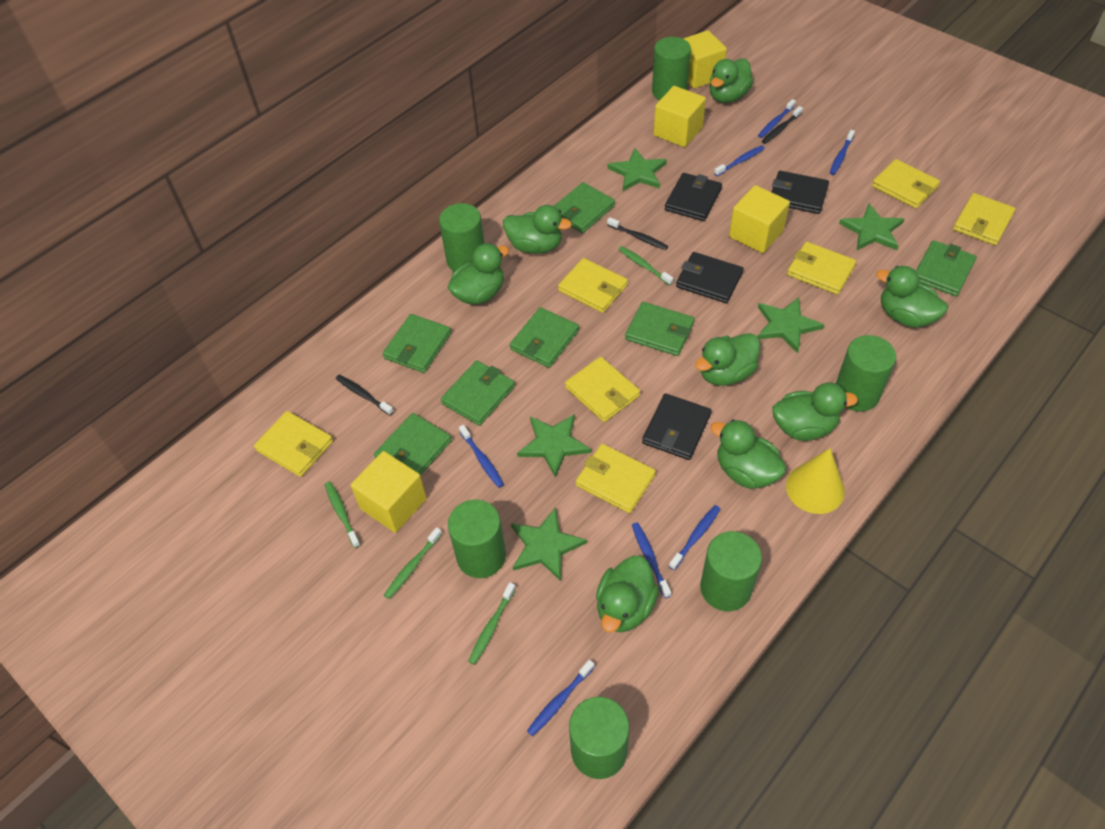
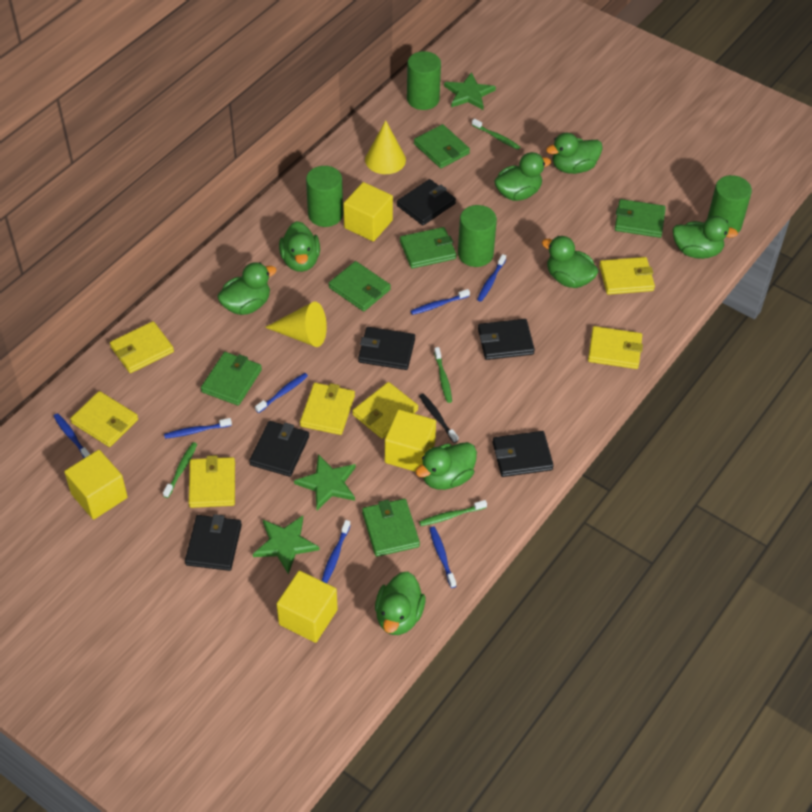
black toothbrush: [336,375,394,415] [607,217,668,250] [762,106,803,144] = 3 -> [419,394,459,443] = 1
black wallet: [642,393,711,460] [665,173,722,221] [676,252,744,303] [772,171,829,214] = 4 -> [185,514,242,571] [249,421,309,477] [358,327,415,370] [397,179,456,225] [478,319,535,360] [493,431,554,477] = 6
green cylinder: [439,203,485,271] [448,500,506,578] [569,697,629,779] [652,37,691,100] [700,531,762,611] [836,335,896,412] = 6 -> [306,166,343,227] [407,51,441,110] [458,205,497,267] [707,175,752,232] = 4
green star: [511,508,587,581] [517,414,591,478] [608,148,667,191] [757,297,824,353] [839,204,904,250] = 5 -> [253,516,320,574] [294,454,356,510] [444,72,496,110] = 3
green wallet: [374,413,452,475] [383,314,451,373] [441,360,515,426] [510,307,579,368] [554,182,615,233] [625,302,695,356] [916,240,977,296] = 7 -> [201,352,262,406] [329,261,391,312] [362,499,420,557] [400,227,456,269] [414,124,470,168] [615,199,666,238] = 6
yellow cone: [786,448,845,514] = 1 -> [265,301,327,347] [365,120,406,174] = 2

